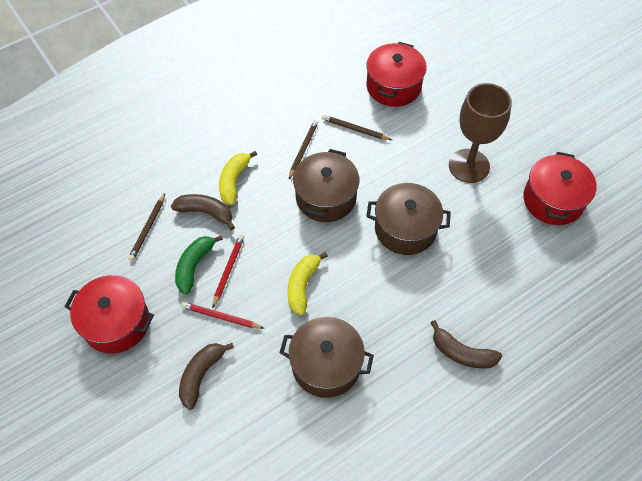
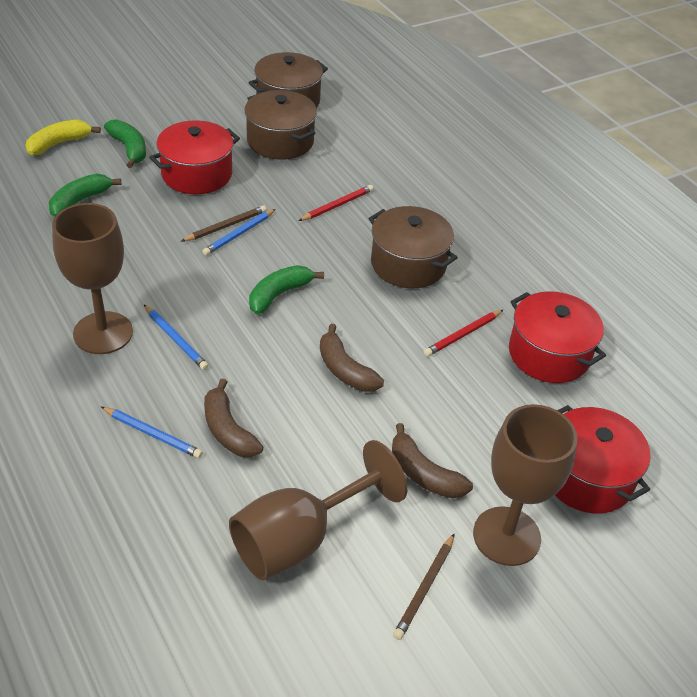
blue pencil: none = 0 -> [101,407,203,458] [144,305,209,370] [202,209,276,256] = 3
brown goblet: [449,83,512,183] = 1 -> [52,203,133,354] [229,440,407,580] [473,404,578,566] = 3
brown pencil: [128,193,165,261] [289,120,318,179] [321,115,392,140] = 3 -> [181,205,266,242] [393,533,455,640] = 2
green banana: [175,235,223,294] = 1 -> [49,174,121,217] [104,119,146,168] [249,265,324,314] = 3
yellow banana: [219,151,257,205] [287,252,328,315] = 2 -> [25,120,101,155] = 1

